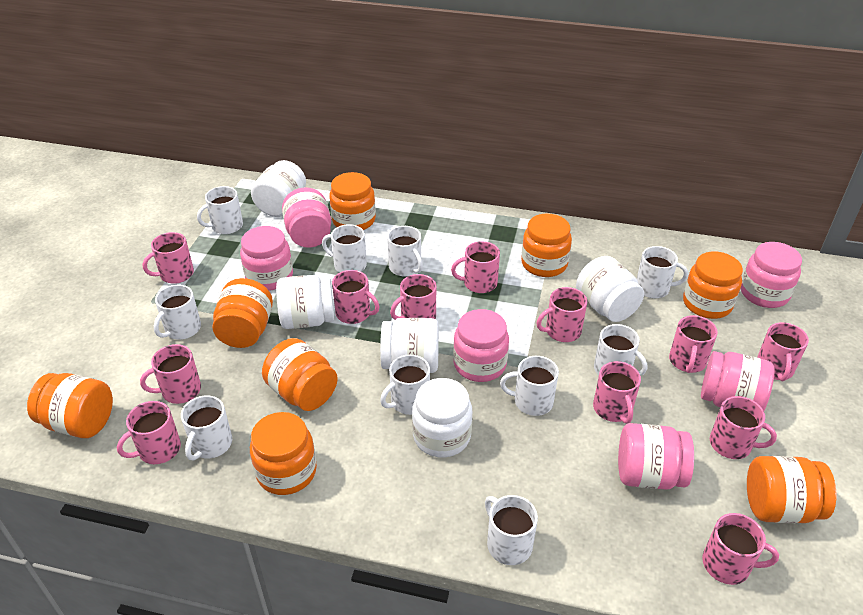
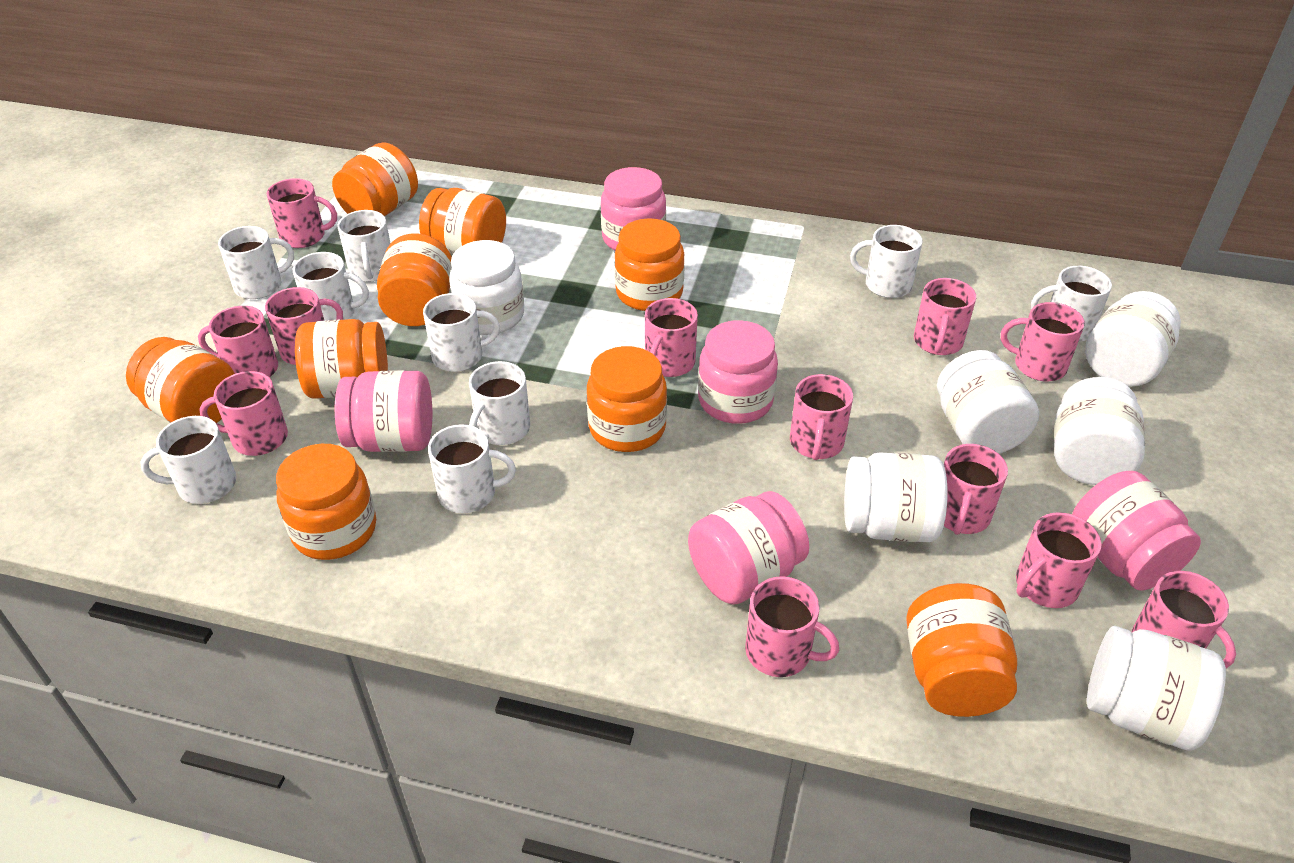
orange jar: [27,373,113,438] [212,278,273,348] [250,412,317,495] [262,338,338,411] [329,172,376,230] [521,214,572,277] [683,252,743,319] [747,456,836,523] = 8 -> [126,337,235,423] [276,444,376,560] [295,319,388,399] [332,142,418,216] [377,234,452,326] [419,188,506,255] [587,346,667,452] [615,218,685,311] [906,583,1017,717] = 9
pink jar: [240,226,293,291] [282,187,331,248] [453,309,509,382] [618,423,694,490] [701,351,774,411] [741,242,802,308] = 6 -> [335,370,432,452] [601,167,666,250] [688,491,809,605] [698,320,778,424] [1072,471,1201,591] = 5
white jar: [251,160,306,217] [276,275,334,329] [380,318,439,373] [412,378,472,457] [576,256,644,322] = 5 -> [449,240,524,335] [844,452,948,542] [937,350,1039,454] [1054,377,1145,485] [1085,291,1181,387] [1087,626,1226,751] = 6
white mug: [154,284,201,340] [181,395,232,461] [197,186,243,234] [322,224,367,273] [380,355,430,415] [387,226,423,276] [485,495,538,565] [500,356,559,416] [594,324,647,376] [637,246,688,298] = 10 -> [140,416,236,504] [218,226,294,299] [293,252,369,321] [337,210,391,282] [423,293,500,372] [428,424,516,513] [469,361,530,445] [850,225,923,298] [1031,266,1112,342] = 9

